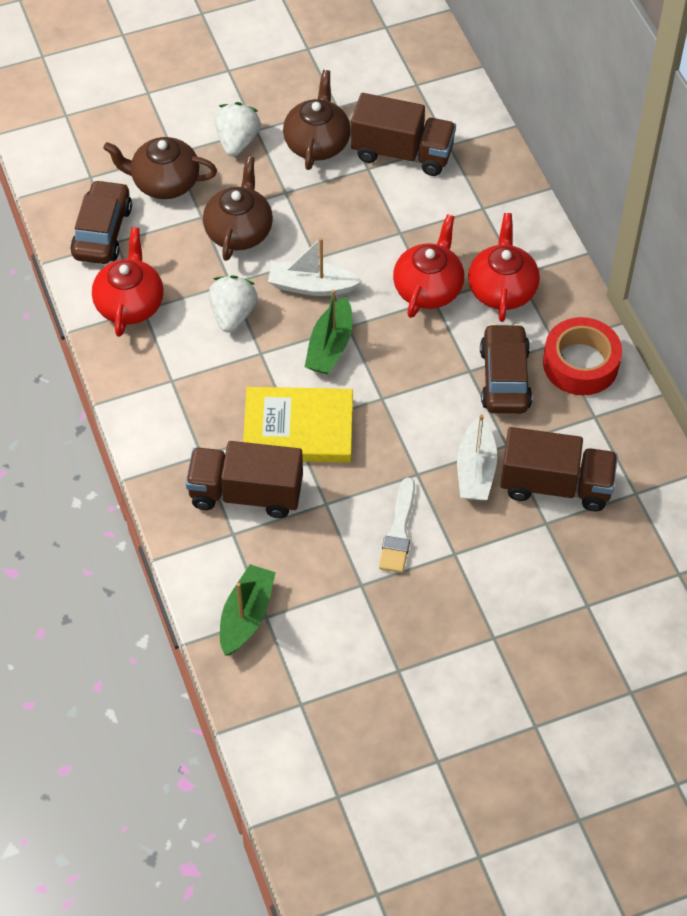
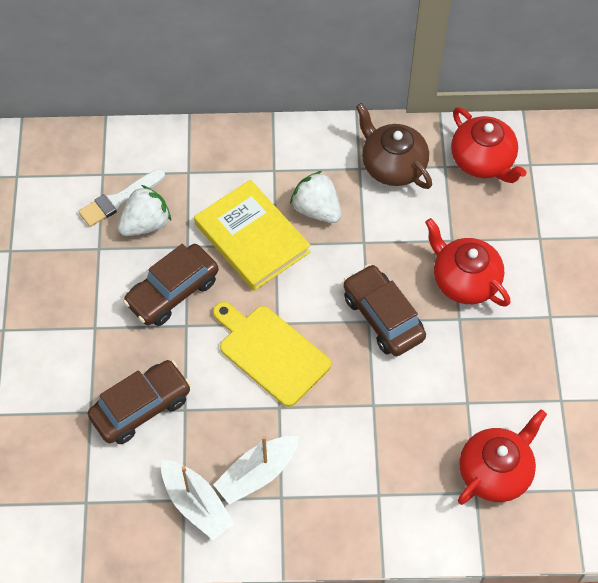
brown car: [70,180,132,264] [480,323,532,414] = 2 -> [88,360,191,444] [123,244,219,326] [344,264,426,356] = 3
brown teapot: [103,137,217,199] [203,156,273,261] [283,70,351,170] = 3 -> [356,103,432,189] = 1
brown truck: [186,441,303,518] [351,93,456,176] [500,427,618,511] = 3 -> none = 0
green boat: [220,564,276,656] [305,289,352,374] = 2 -> none = 0
red tape: [543,317,622,395] = 1 -> none = 0
yellow cutting board: none = 0 -> [213,302,331,407] = 1

